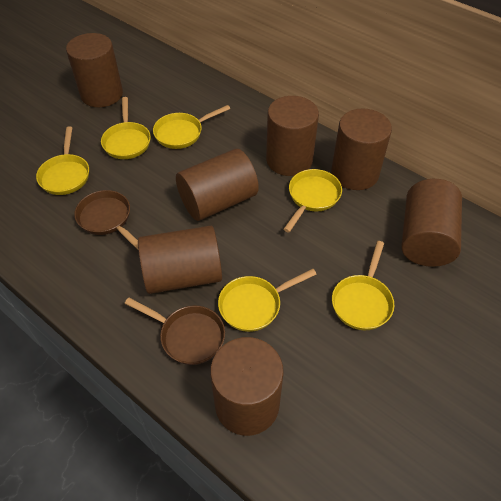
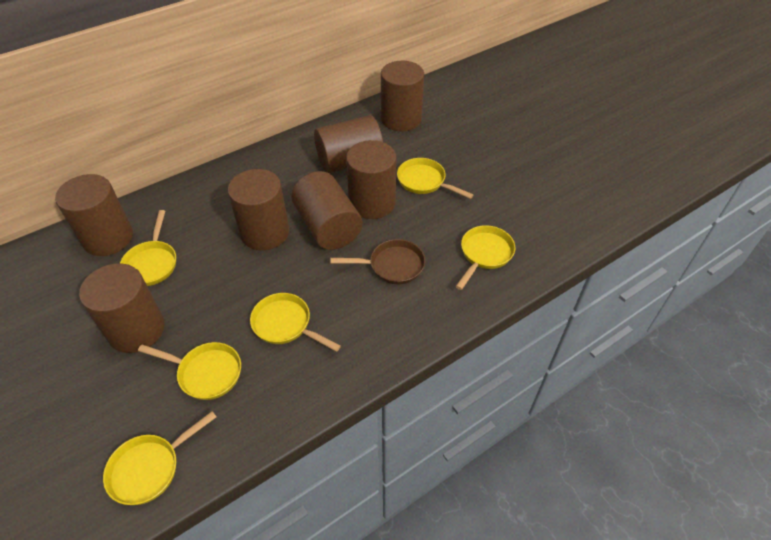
brown pan: [74,190,138,250] [125,297,225,365] = 2 -> [331,239,425,284] = 1

